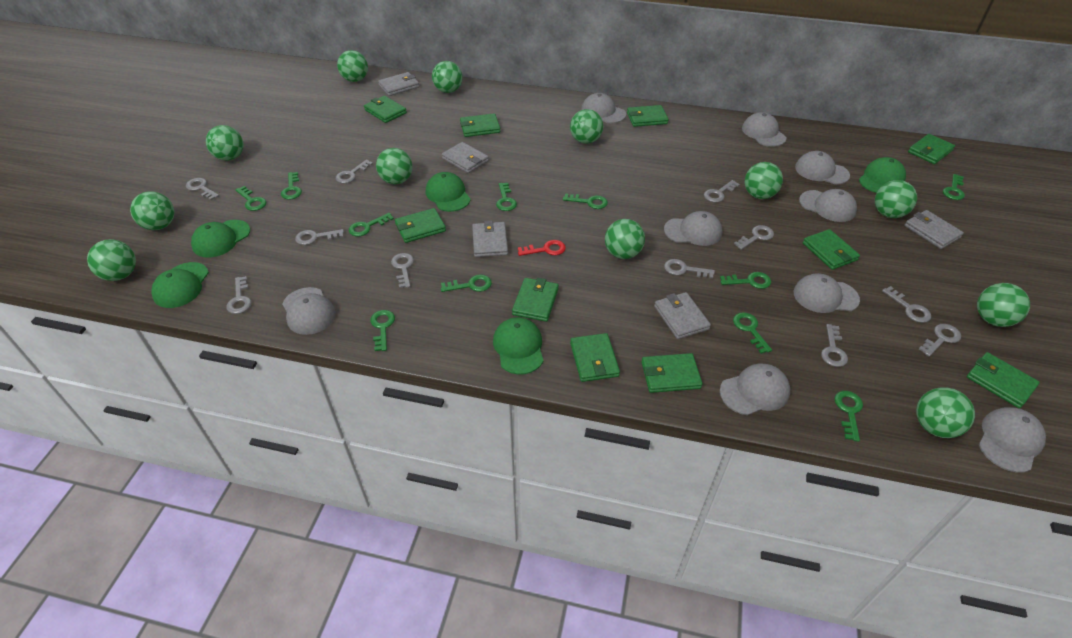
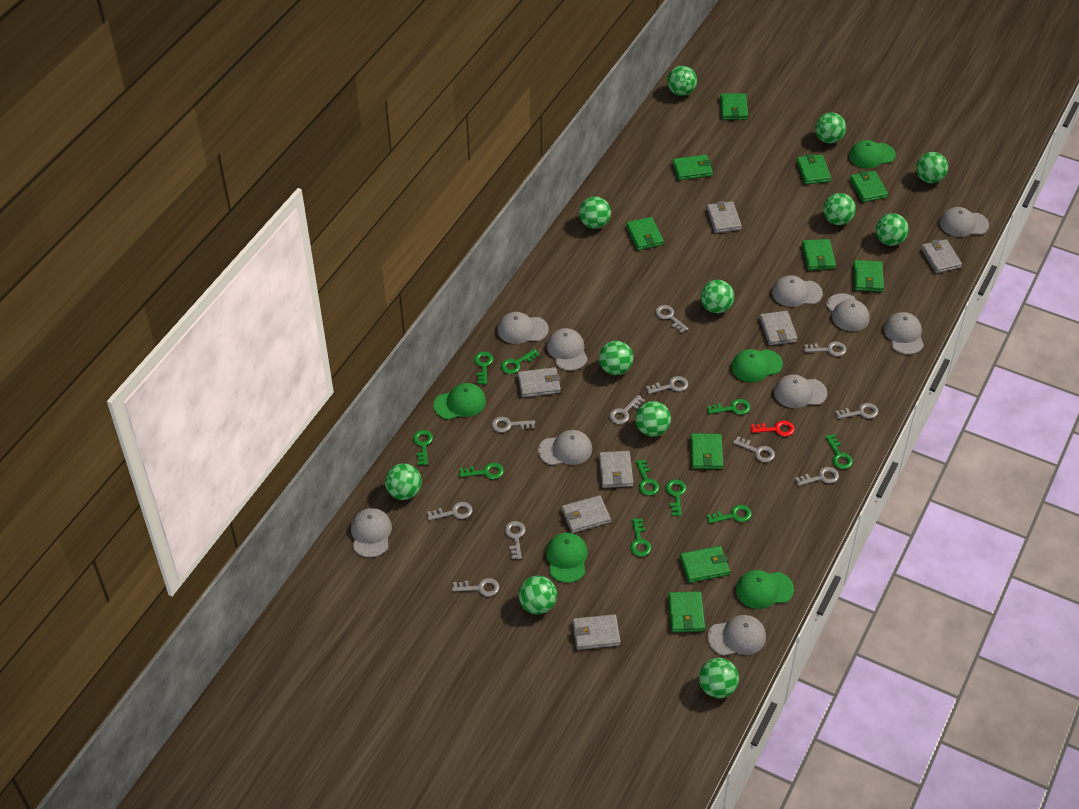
green key: [235,186,266,211] [281,172,302,200] [349,213,394,236] [370,310,395,351] [441,275,492,292] [496,183,517,211] [563,193,608,209] [720,272,771,289] [733,312,772,354] [834,391,863,442] [943,174,965,200] = 11 -> [413,430,433,465] [459,463,504,479] [474,352,493,384] [501,349,540,374] [630,518,652,557] [636,460,659,496] [666,479,686,516] [707,399,750,415] [707,505,752,524] [825,434,853,469] = 10
grey cap: [282,287,336,335] [581,93,626,123] [664,211,722,246] [720,364,790,415] [742,112,786,147] [793,273,860,313] [795,151,850,185] [799,189,857,222] [979,407,1046,473] = 9 -> [351,508,392,558] [497,312,549,344] [538,430,592,465] [547,328,588,371] [707,615,766,656] [772,275,823,307] [774,374,827,408] [826,293,870,331] [884,312,924,354] [940,207,989,237] = 10
grey wallet: [378,72,419,96] [442,142,489,173] [472,220,508,257] [654,292,711,339] [904,210,964,249] = 5 -> [518,367,561,397] [562,495,611,533] [573,614,621,650] [599,451,633,488] [707,201,742,233] [760,311,797,345] [921,239,962,273] = 7

